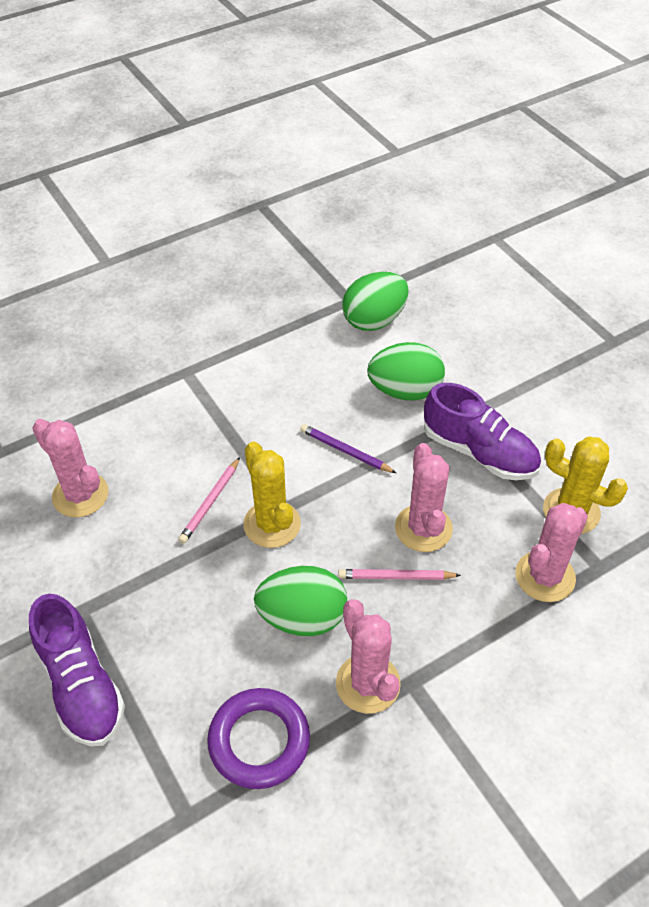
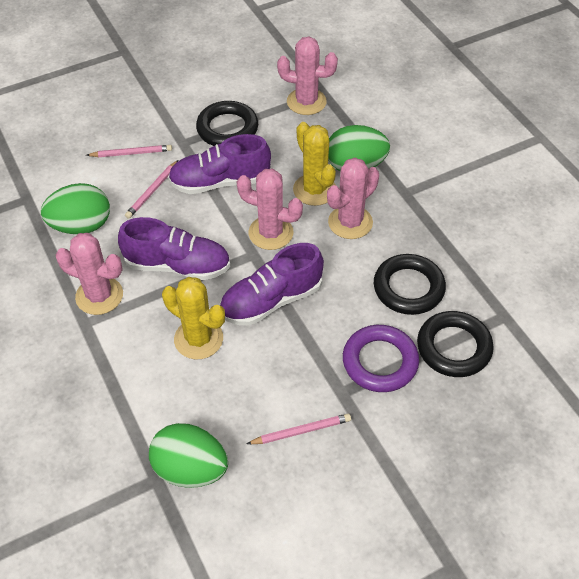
black ring: none = 0 -> [196,101,258,146] [374,254,446,315] [417,311,494,377] = 3
pink pencil: [178,457,240,544] [338,569,461,580] = 2 -> [86,145,172,157] [125,160,178,219] [247,414,351,444] = 3
purple pencil: [300,424,396,473] = 1 -> none = 0
purple shoe: [29,594,125,746] [424,383,541,480] = 2 -> [118,217,230,280] [168,134,271,194] [219,243,324,325] = 3

